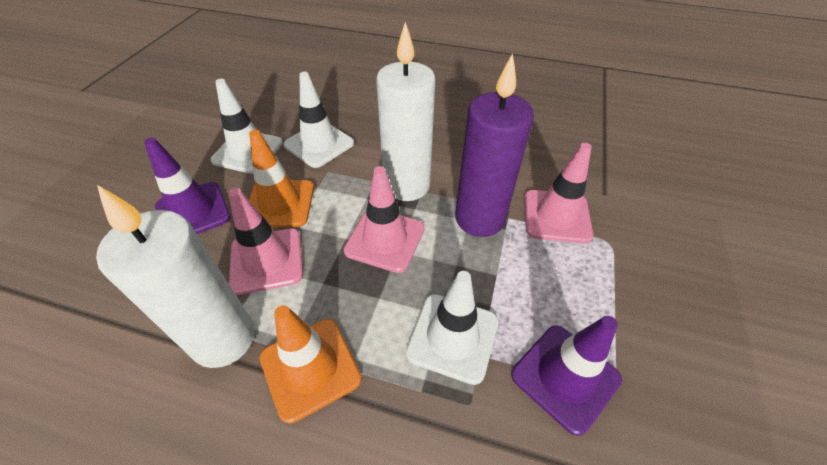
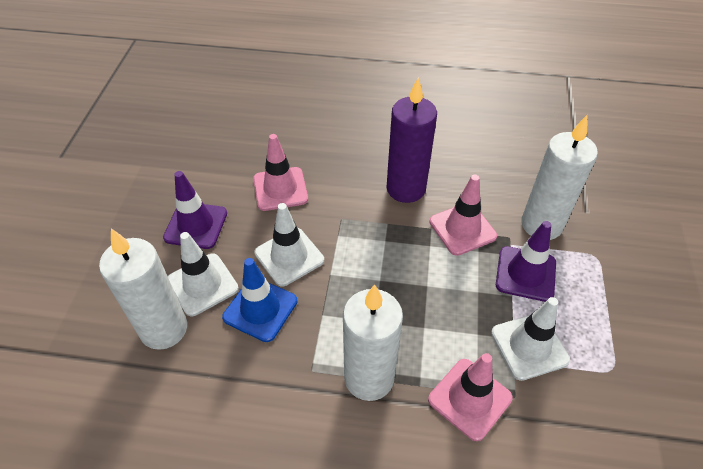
blue traffic cone: none = 0 -> [222,258,297,342] = 1
orange traffic cone: [249,130,314,228] [260,305,362,424] = 2 -> none = 0
white candle: [96,185,255,368] [376,22,436,201] = 2 -> [99,228,187,350] [343,284,403,401] [521,115,598,240] = 3

